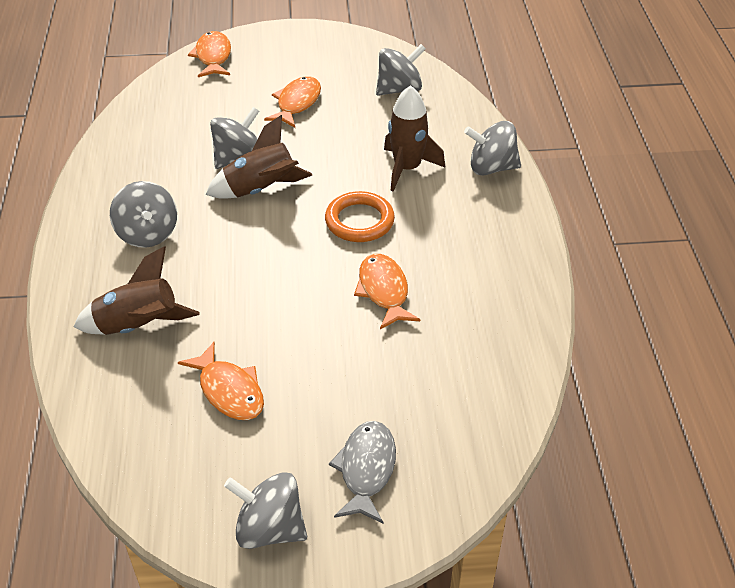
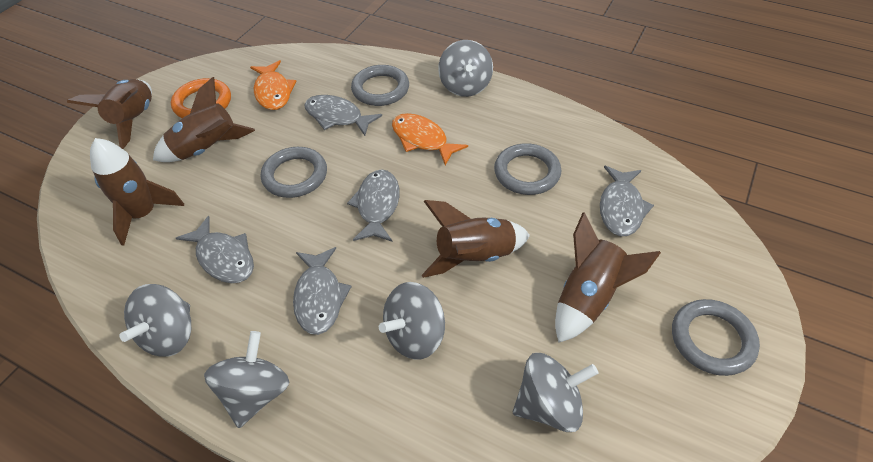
brown rocket: [74,246,200,335] [206,115,312,199] [384,85,445,192] = 3 -> [67,79,152,149] [90,138,184,246] [153,77,255,162] [422,200,530,278] [555,212,661,343] = 5
grey fish: [329,421,396,523] = 1 -> [176,216,254,283] [293,247,352,335] [304,95,382,136] [347,169,400,242] [600,165,654,236] = 5
grey ring: none = 0 -> [261,147,327,198] [351,65,409,106] [494,143,561,195] [672,299,760,376] = 4
orange fish: [178,342,264,420] [188,31,231,77] [264,76,321,128] [354,254,420,329] = 4 -> [250,60,297,110] [392,113,468,166] = 2

